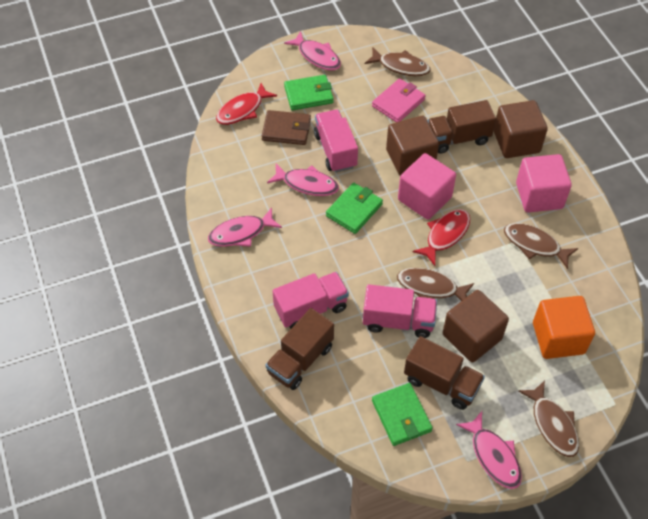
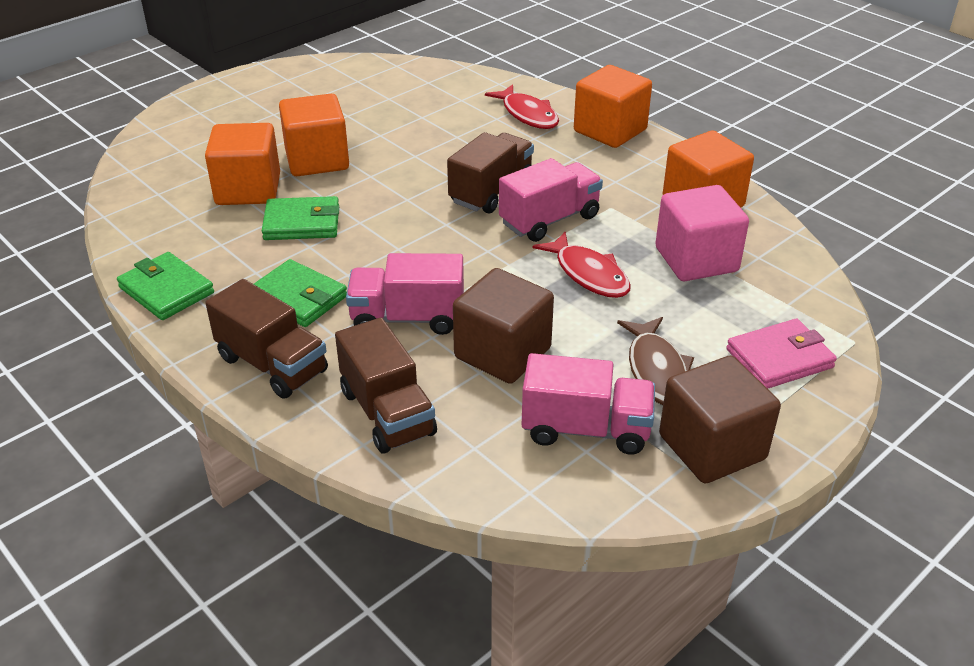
brown cube: [386,116,439,176] [443,290,509,362] [494,100,548,158] = 3 -> [453,268,554,384] [659,356,781,484] = 2
brown fish: [365,47,430,76] [397,268,474,301] [504,223,578,269] [518,380,579,457] = 4 -> [617,317,694,405] = 1
brown wallet: [262,110,311,145] = 1 -> none = 0
orange cube: [533,296,595,359] = 1 -> [205,123,280,205] [279,94,349,176] [574,65,652,148] [663,131,754,208] = 4
pink cube: [398,153,456,220] [516,154,572,213] = 2 -> [655,185,749,281] = 1
pink fish: [208,207,282,247] [267,164,339,196] [284,31,341,70] [456,411,522,489] = 4 -> none = 0

